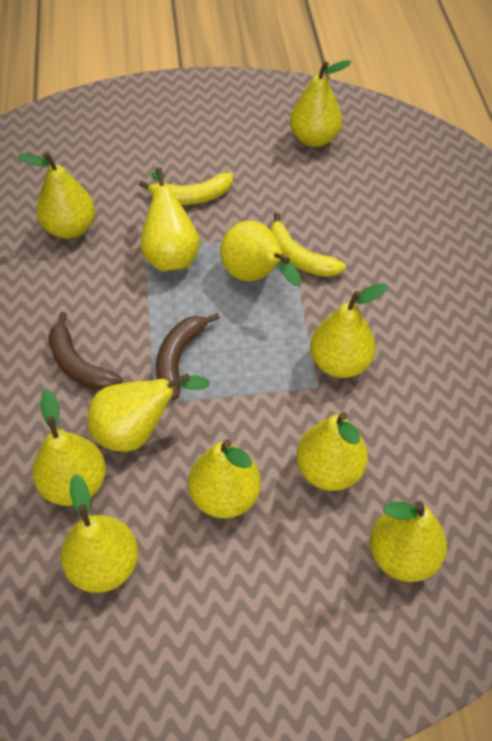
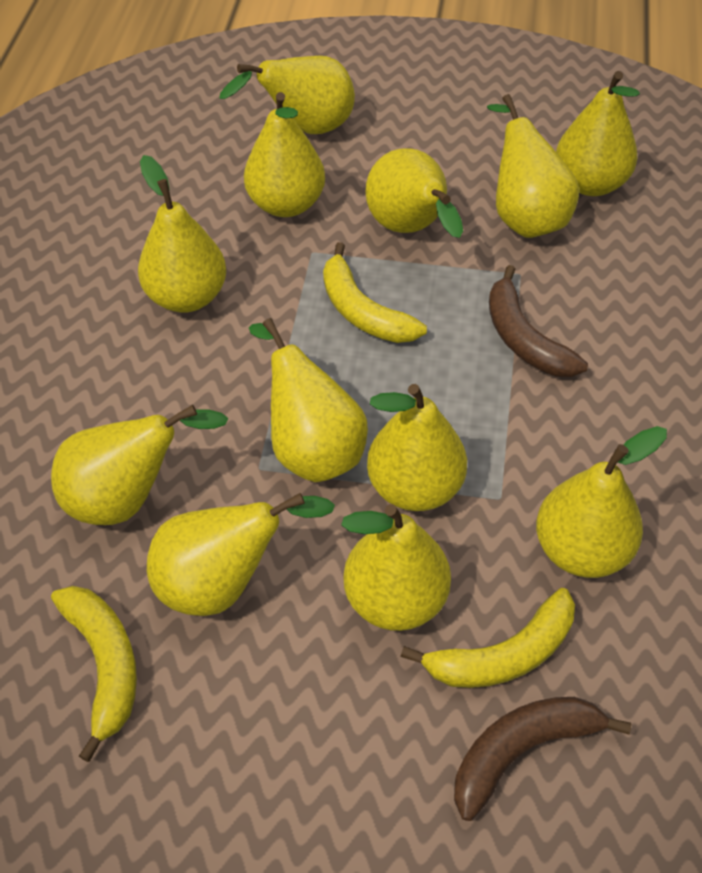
yellow banana: [139,172,233,205] [270,213,346,277] = 2 -> [51,586,137,762] [323,242,427,343] [401,588,575,688] = 3
yellow pear: [17,152,95,239] [32,389,106,506] [61,474,138,593] [87,373,210,452] [140,167,200,271] [188,439,261,518] [220,221,301,286] [290,60,352,147] [296,412,368,491] [310,283,388,378] [370,501,447,582] = 11 -> [51,405,228,525] [138,155,226,313] [147,493,335,616] [219,56,355,134] [244,92,325,217] [249,318,368,482] [341,504,451,631] [366,148,463,238] [367,384,467,511] [487,94,579,238] [536,426,667,578] [556,71,640,196] = 12

